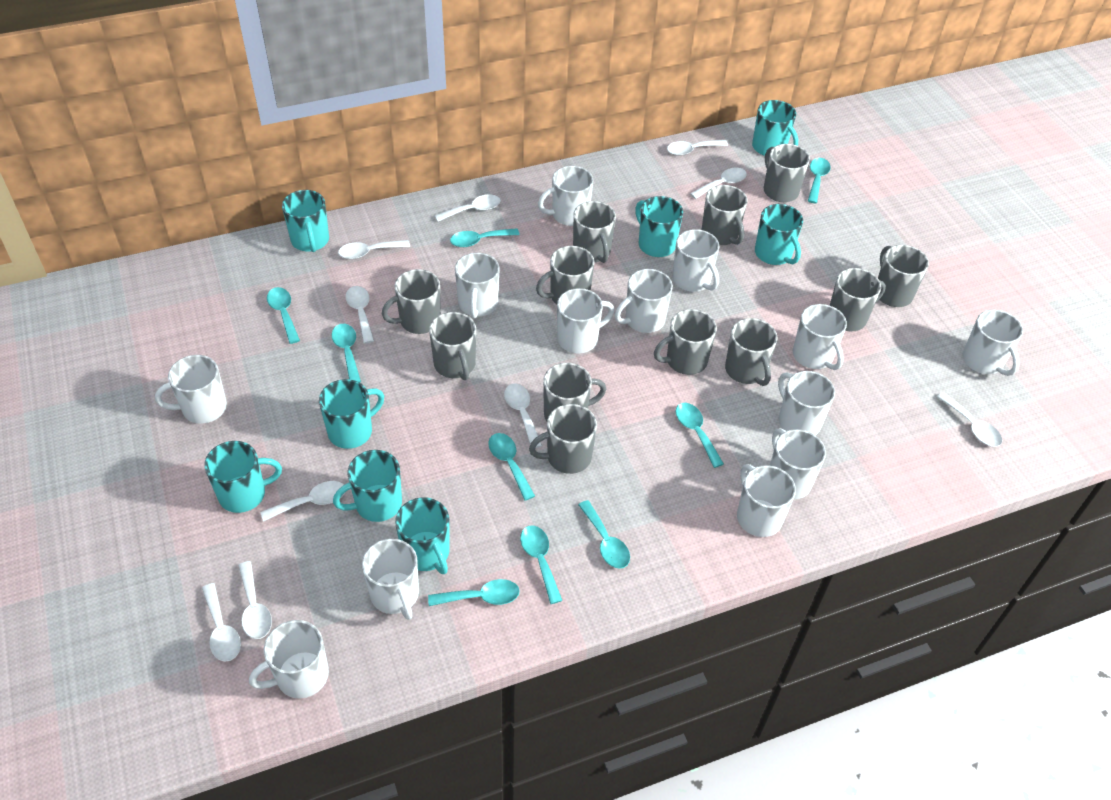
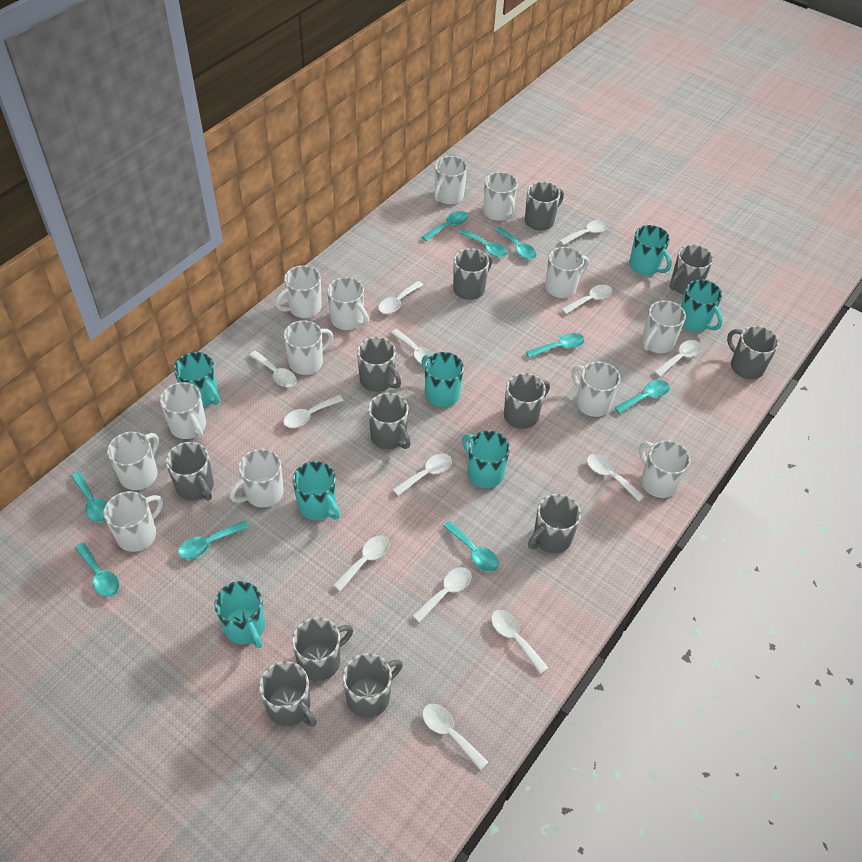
turquoise mug: [204,441,282,513] [282,190,329,252] [319,379,384,449] [333,450,402,522] [395,497,450,574] [635,196,683,257] [752,100,798,156] [755,204,803,265] = 8 -> [174,352,220,407] [214,581,265,648] [293,461,340,520] [421,352,464,407] [462,431,510,488] [629,225,672,275] [681,279,723,331] = 7
white spoon: [202,583,241,662] [238,561,272,639] [260,481,345,522] [338,240,410,259] [346,286,374,344] [435,195,501,222] [504,383,542,448] [667,140,728,156] [690,168,747,199] [937,392,1002,447] = 10 -> [249,351,297,387] [283,395,344,428] [333,535,390,591] [379,281,423,314] [391,329,434,364] [393,454,452,496] [412,567,471,622] [422,704,488,770] [491,610,548,674] [559,220,609,245] [562,284,613,314] [587,454,644,501] [654,340,702,377] = 13

